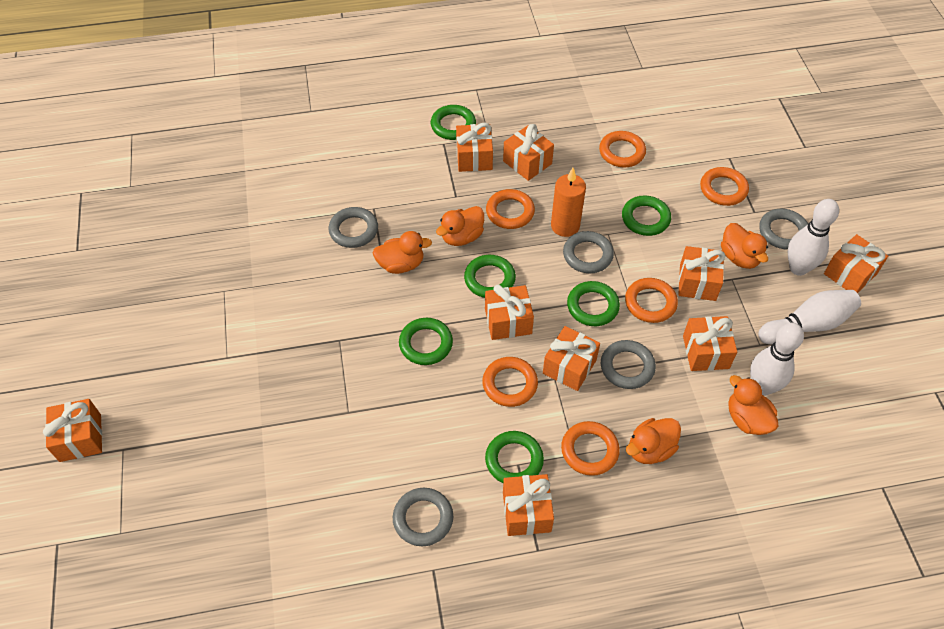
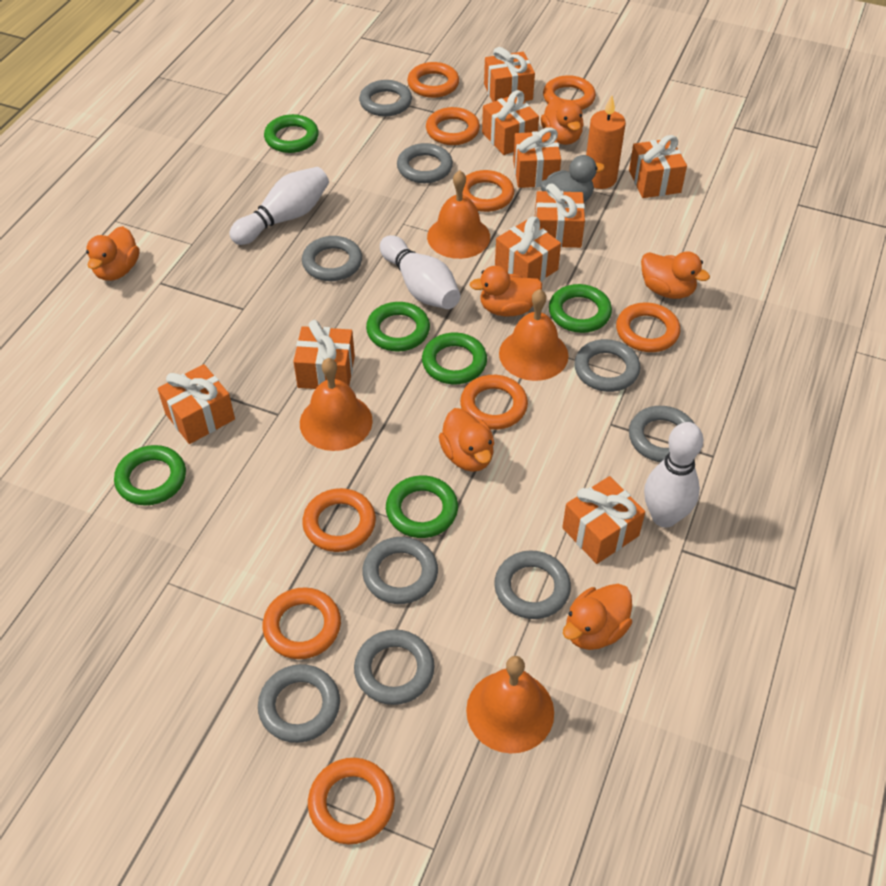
grey duck: none = 0 -> [540,155,605,202] = 1
grey ring: [329,207,378,248] [393,488,453,546] [563,231,614,273] [601,340,656,389] [759,209,808,250] = 5 -> [258,664,340,743] [302,236,362,281] [354,629,435,705] [359,80,412,116] [362,537,438,604] [397,143,453,183] [494,551,571,619] [574,339,640,392] [629,406,695,462] = 9
orange bell: none = 0 -> [300,358,373,451] [427,170,490,259] [466,656,554,754] [499,289,569,381] = 4
orange duck: [373,231,432,274] [436,206,484,246] [626,418,681,464] [721,223,768,269] [728,375,779,435] = 5 -> [86,226,139,281] [439,408,494,472] [470,266,542,317] [541,98,584,145] [563,584,632,650] [641,251,710,299] = 6
orange ring: [482,357,538,407] [486,189,535,229] [561,421,620,476] [599,131,646,167] [625,278,678,323] [700,167,749,206] = 6 -> [262,587,341,659] [302,488,376,552] [308,758,395,844] [407,62,459,98] [426,107,480,145] [460,375,528,430] [462,170,514,212] [543,75,596,110] [616,302,680,352] = 9

